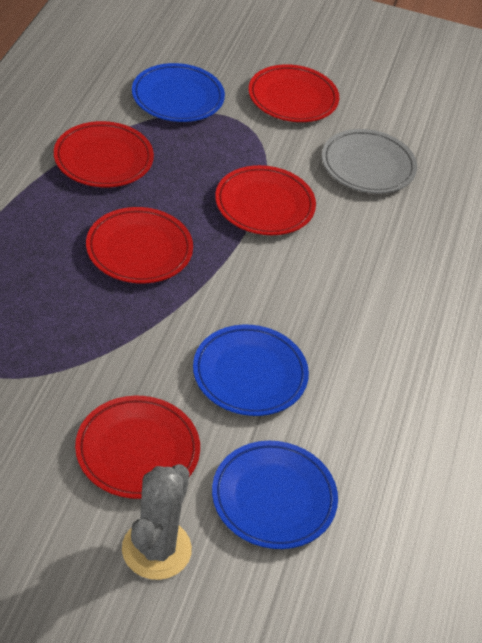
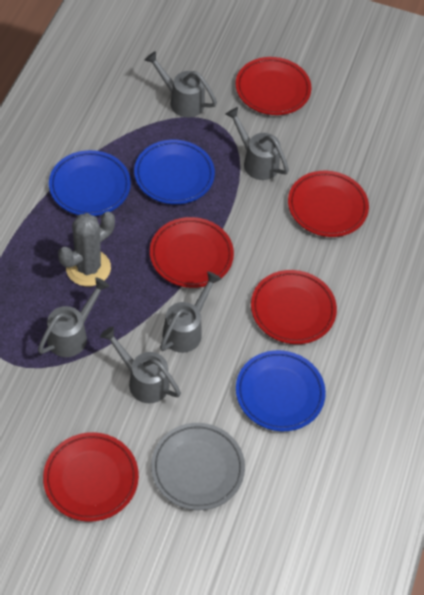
grey watering can: none = 0 -> [38,278,110,357] [100,326,181,403] [144,51,217,118] [160,271,221,353] [225,107,289,180] = 5

